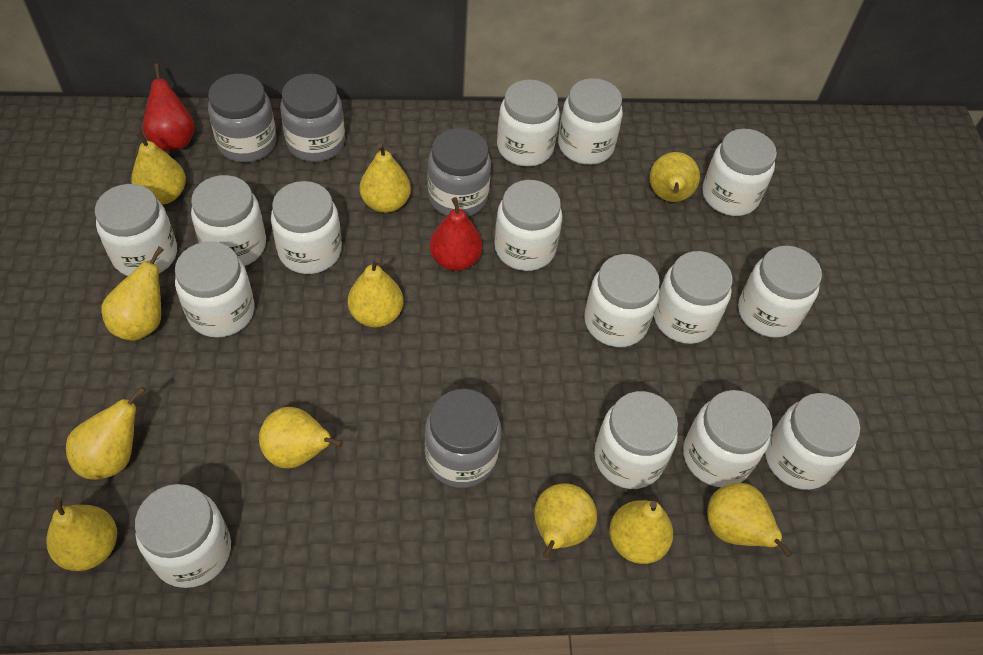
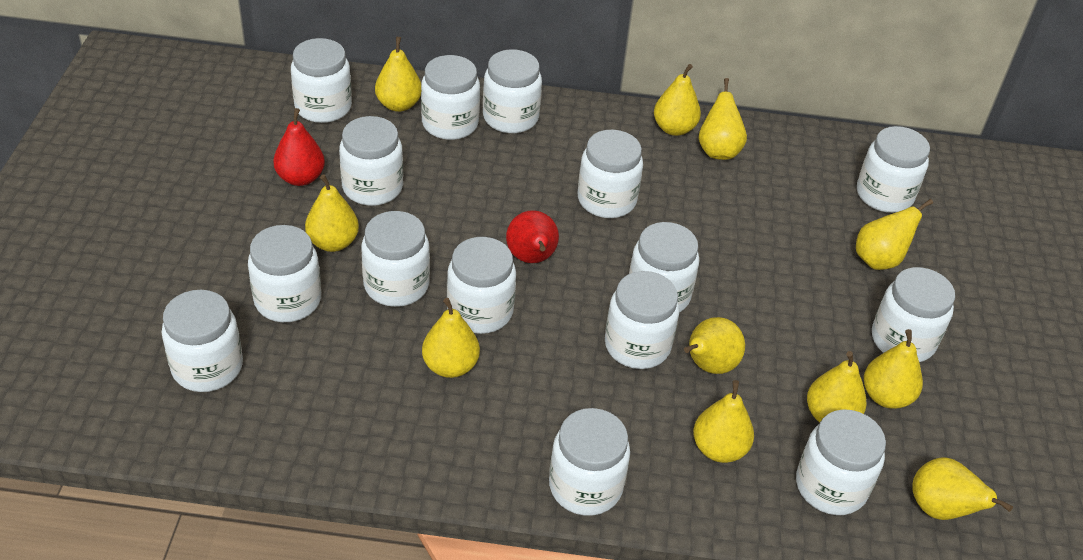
grey jar: [208,74,277,163] [280,74,345,162] [425,389,501,488] [428,128,491,217] = 4 -> none = 0

